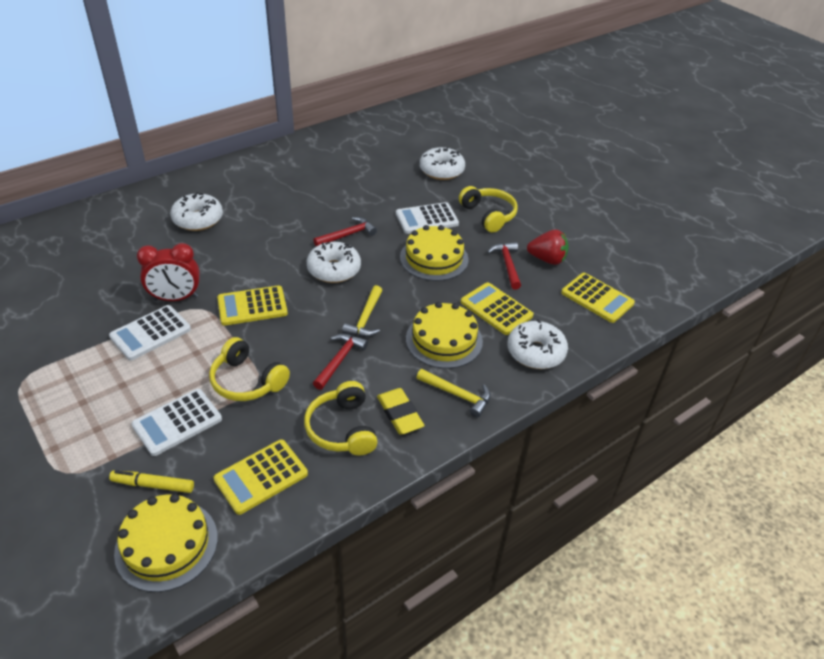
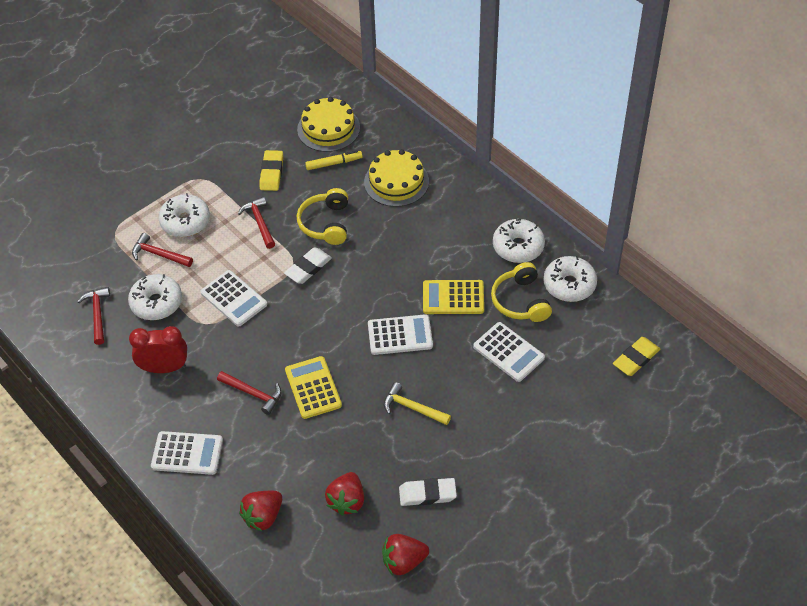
red hammer: [313,334,368,390] [314,217,377,247] [488,242,521,289] = 3 -> [77,287,110,345] [132,233,193,267] [217,371,282,415] [238,197,275,249] = 4
red strawberry: [527,229,569,265] = 1 -> [239,491,282,531] [325,472,364,516] [382,534,429,575] = 3
white calculator: [109,305,191,361] [131,389,222,456] [396,202,459,234] = 3 -> [151,431,223,475] [200,270,267,327] [368,314,433,355] [473,322,545,382] = 4
white eraser: none = 0 -> [284,247,332,284] [399,478,457,506] = 2
yellow cake: [114,494,218,592] [400,225,469,281] [406,302,483,369] = 3 -> [297,97,360,152] [364,149,429,207] = 2
yellow calculator: [214,439,308,515] [217,286,288,326] [461,282,534,335] [561,273,635,323] = 4 -> [285,356,342,419] [423,280,484,314] = 2
yellow eraser: [377,388,425,435] = 1 -> [260,150,283,191] [613,337,660,376] = 2
yellow hammer: [342,285,382,337] [416,369,491,418] = 2 -> [384,382,451,425] = 1
yellow headphones: [209,337,290,401] [304,381,378,456] [459,186,518,233] = 3 -> [297,188,348,245] [491,262,552,322] = 2

